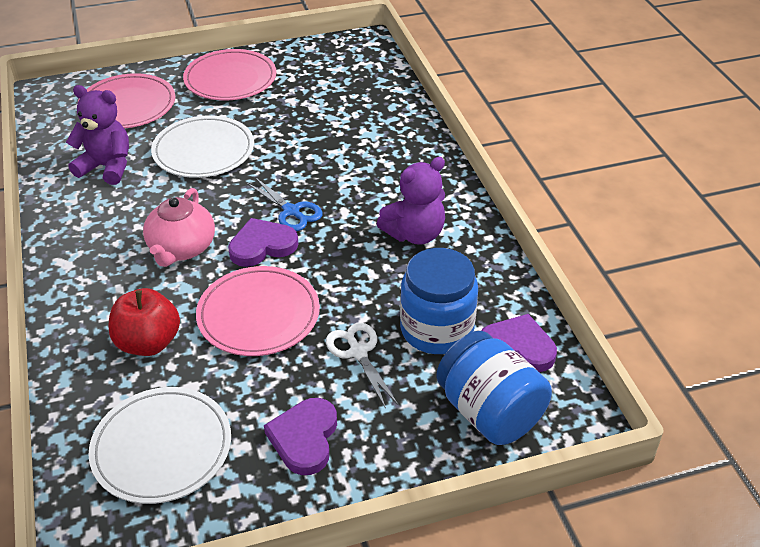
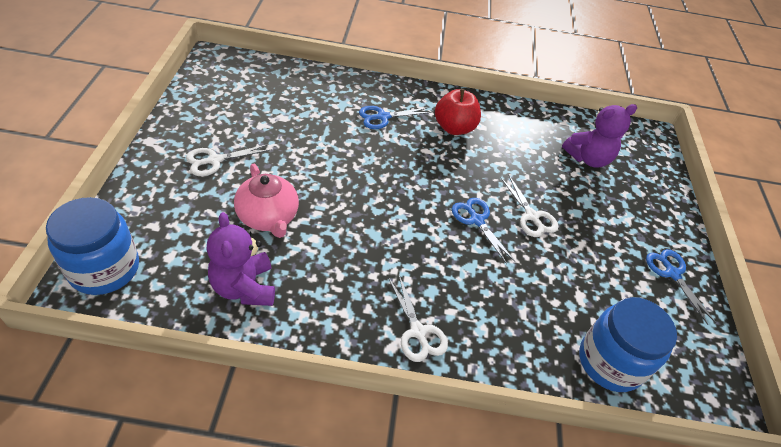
blue scissors: [247,177,323,231] = 1 -> [359,106,432,129] [452,198,515,264] [646,249,716,325] = 3
pink plate: [77,73,175,128] [183,49,277,101] [196,266,320,356] = 3 -> none = 0
purple heart: [228,218,298,267] [264,398,337,475] [481,314,557,372] = 3 -> none = 0
white plate: [88,387,231,504] [151,115,254,178] = 2 -> none = 0
white scissors: [326,323,398,409] = 1 -> [186,144,272,176] [388,275,448,362] [500,174,558,237] = 3

